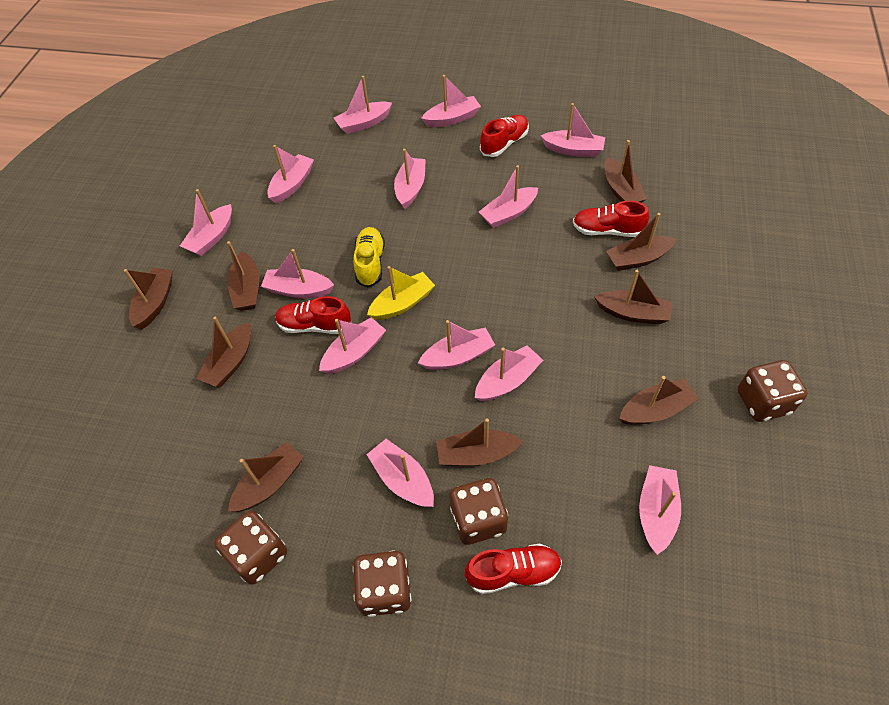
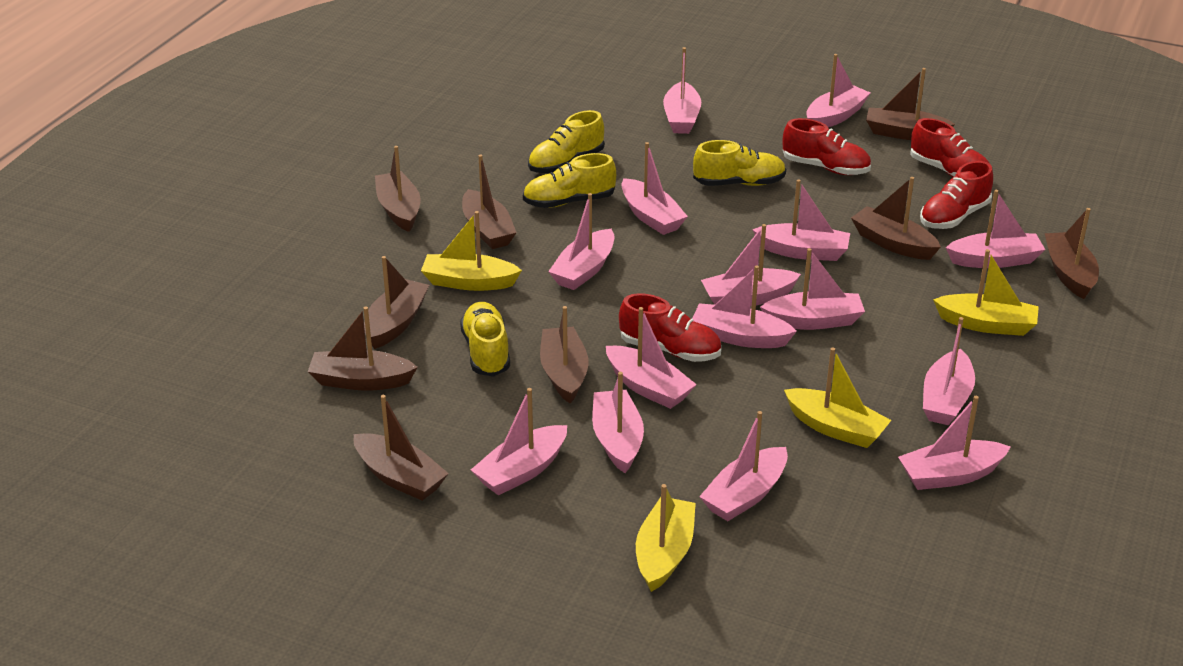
brown dice: [214,511,287,584] [353,551,411,617] [450,478,508,545] [738,360,808,422] = 4 -> none = 0
pink boat: [180,189,232,256] [261,249,334,298] [267,145,314,203] [319,317,386,374] [334,76,392,134] [366,439,434,507] [394,149,426,209] [418,320,495,370] [421,75,481,127] [475,345,543,401] [479,165,538,228] [541,103,605,157] [639,465,681,555] = 13 -> [471,388,567,495] [548,193,614,290] [592,372,644,473] [606,307,697,409] [621,142,688,235] [663,47,701,134] [692,265,797,348] [699,411,788,521] [701,224,801,306] [752,179,850,261] [760,248,865,330] [806,54,870,127] [898,396,1011,490] [923,317,975,425] [946,190,1045,268] = 15
yellow boat: [367,266,435,320] = 1 -> [421,211,522,291] [636,484,696,592] [784,347,891,448] [933,249,1039,336] = 4
yellow shoe: [353,227,385,288] = 1 -> [460,302,510,377] [523,153,616,208] [528,110,605,173] [693,140,786,186] = 4

